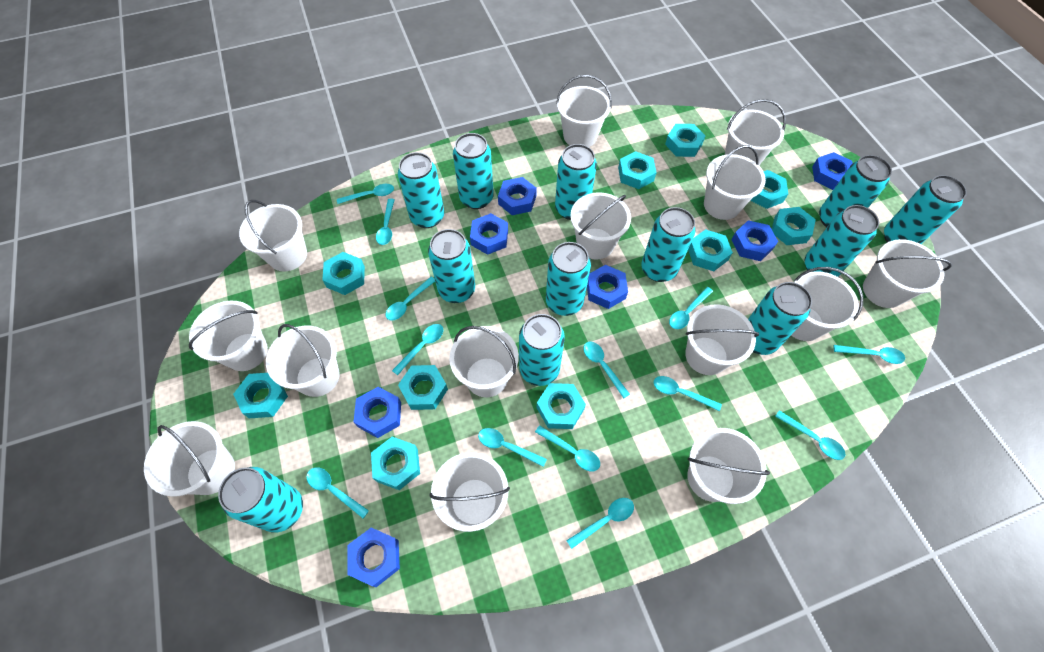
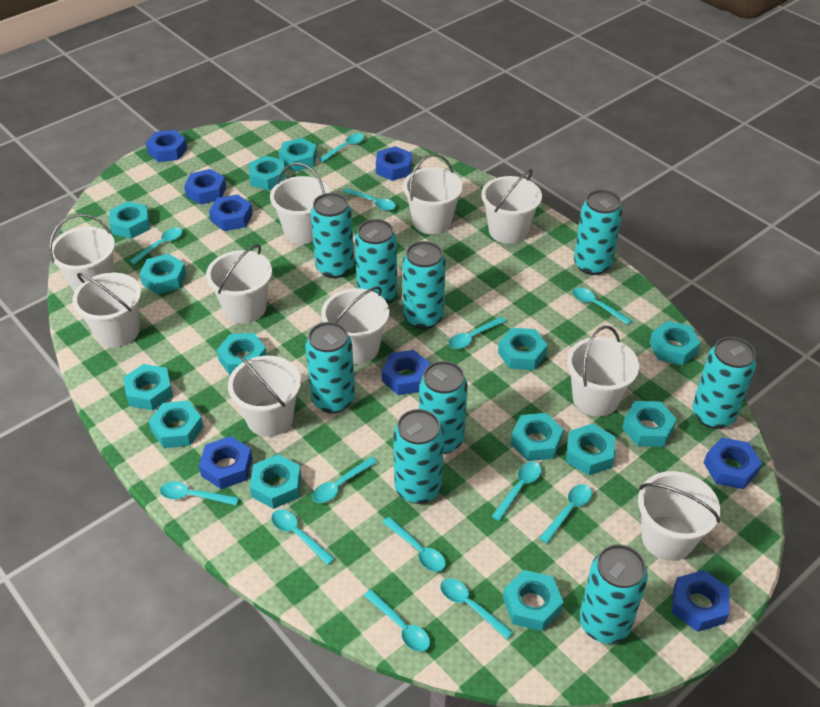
blue nut: [347,528,400,587] [354,387,401,438] [470,213,508,255] [498,177,537,215] [587,265,628,309] [732,220,778,261] [812,152,853,190] = 7 -> [146,130,188,162] [184,169,226,205] [199,436,252,489] [209,194,253,231] [376,146,412,181] [382,350,430,395] [672,570,730,632] [704,437,762,489] = 8
turquoise can: [218,467,303,533] [398,152,444,228] [428,229,475,303] [453,133,494,209] [519,314,565,386] [546,242,591,316] [555,144,597,220] [641,207,695,282] [748,282,812,355] [804,205,879,277] [819,155,892,227] [884,175,967,244] = 12 -> [305,322,355,413] [311,193,354,278] [355,219,397,303] [393,409,444,504] [403,241,446,329] [419,361,468,454] [574,190,623,275] [579,544,648,643] [692,337,756,429] = 9
turquoise nut: [233,373,288,418] [322,252,365,295] [371,437,420,490] [398,365,448,410] [536,383,586,429] [618,151,657,189] [665,124,705,157] [688,229,733,271] [750,170,788,209] [772,207,816,245] = 10 -> [109,201,150,239] [123,364,173,410] [139,254,187,294] [148,401,204,448] [217,333,267,375] [249,156,286,190] [250,454,301,509] [279,138,317,172] [498,328,548,370] [503,570,564,631] [511,413,564,461] [566,424,615,475] [622,401,677,447] [649,321,701,365] = 14
white bucket: [144,421,235,497] [189,301,268,371] [239,200,307,272] [266,324,340,397] [430,452,510,532] [449,326,519,397] [556,75,612,147] [570,192,631,259] [685,304,759,375] [687,428,770,504] [704,145,766,220] [725,99,786,165] [791,267,863,341] [863,239,952,308] = 14 -> [49,214,115,292] [72,273,141,347] [206,244,272,323] [228,354,301,437] [270,163,331,244] [321,286,389,364] [403,154,463,234] [481,169,542,244] [567,325,639,416] [638,471,720,561] = 10

